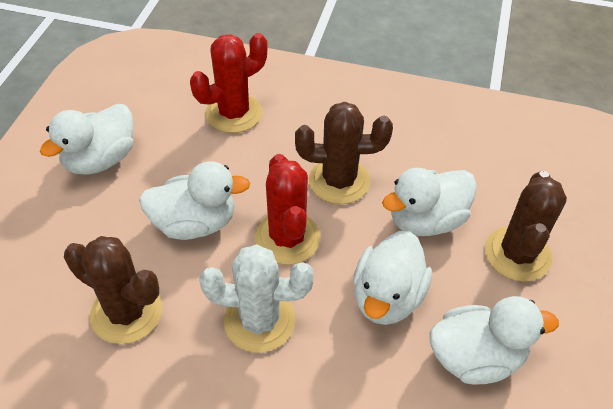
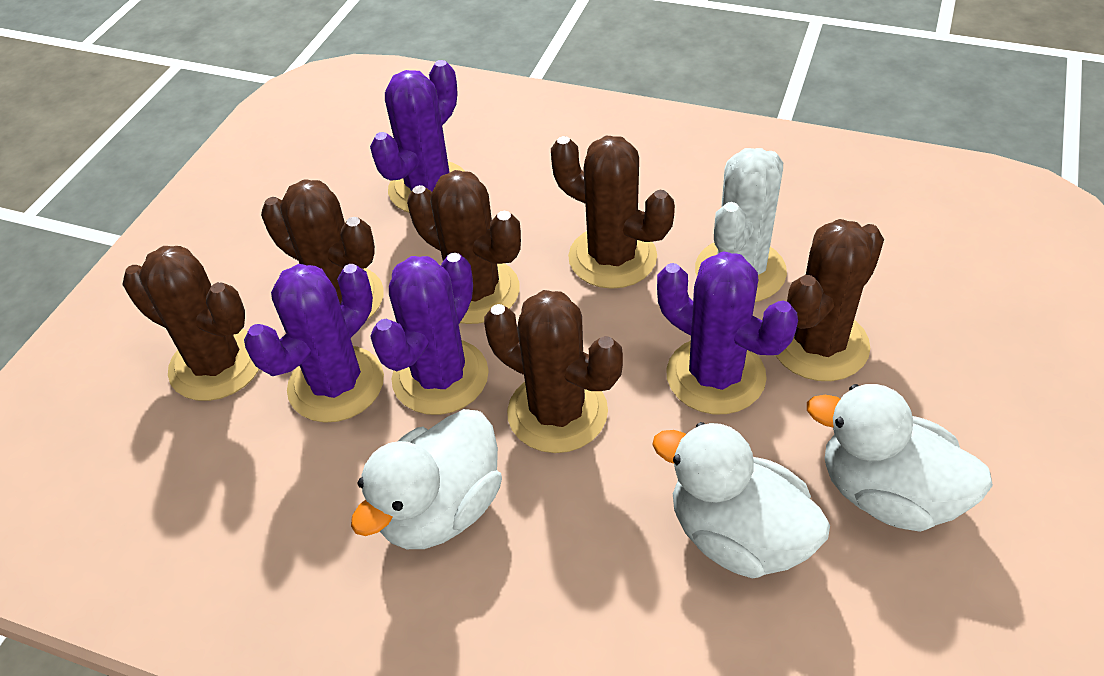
brown cactus: [64,236,162,344] [295,102,393,204] [485,171,567,282] = 3 -> [123,246,259,401] [261,179,384,321] [407,170,521,324] [484,290,623,453] [551,136,675,289] [776,219,884,381] = 6
purple cactus: none = 0 -> [244,264,384,423] [370,60,465,212] [370,253,488,415] [657,251,798,414] = 4
red cactus: [190,33,268,133] [255,154,320,265] = 2 -> none = 0
white duck: [40,104,133,175] [139,161,250,240] [353,231,432,325] [382,168,477,236] [430,296,559,385] = 5 -> [351,409,502,549] [652,422,830,578] [807,384,993,532] = 3

